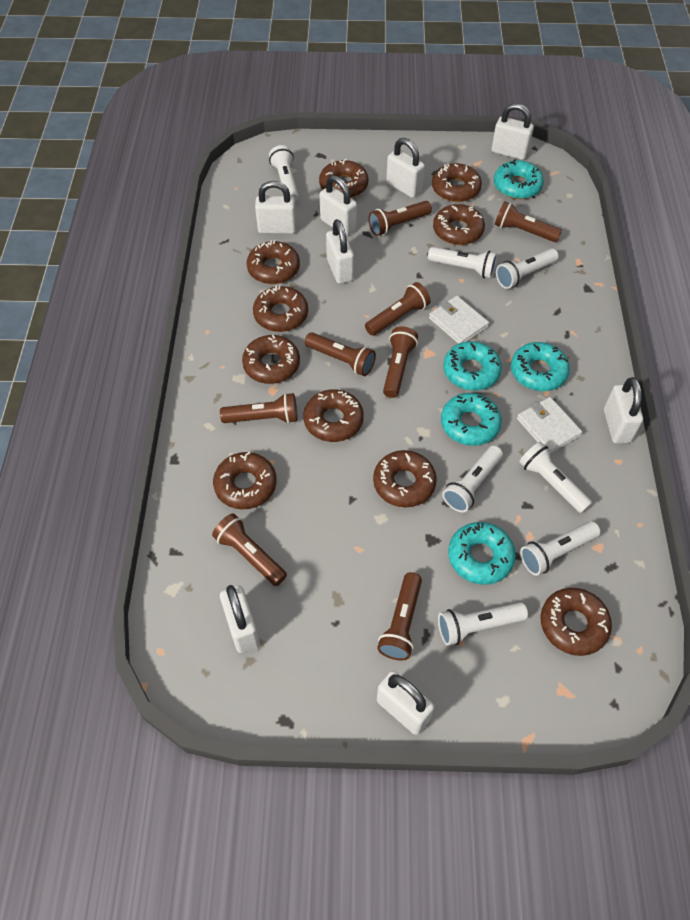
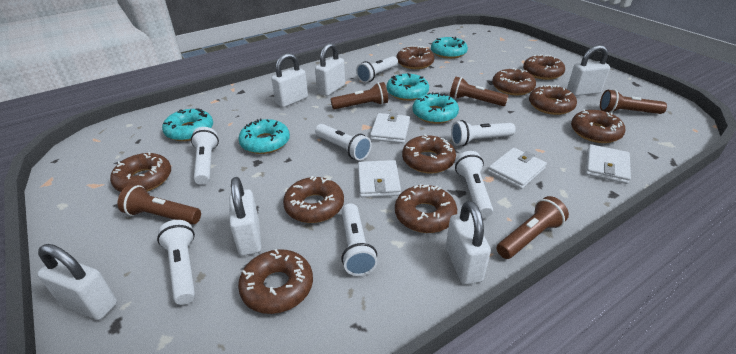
brown flashlight: [212,514,287,586] [220,393,297,423] [305,332,376,376] [365,282,431,336] [368,201,432,236] [377,572,422,660] [383,326,418,398] [495,201,562,242] = 8 -> [118,185,201,224] [331,82,388,110] [450,77,508,106] [497,196,569,259] [600,89,667,114] = 5
white padlock: [220,585,260,653] [255,181,296,234] [319,175,357,236] [326,219,354,284] [377,671,435,735] [386,138,425,198] [491,103,534,160] [604,377,643,444] = 8 -> [37,244,117,320] [229,177,261,256] [271,53,308,107] [315,43,345,96] [446,201,491,285] [567,45,610,96] = 6
white wallet: [429,296,489,344] [517,397,582,454] = 2 -> [358,160,401,197] [370,112,410,143] [488,148,547,189] [586,144,631,184] = 4

